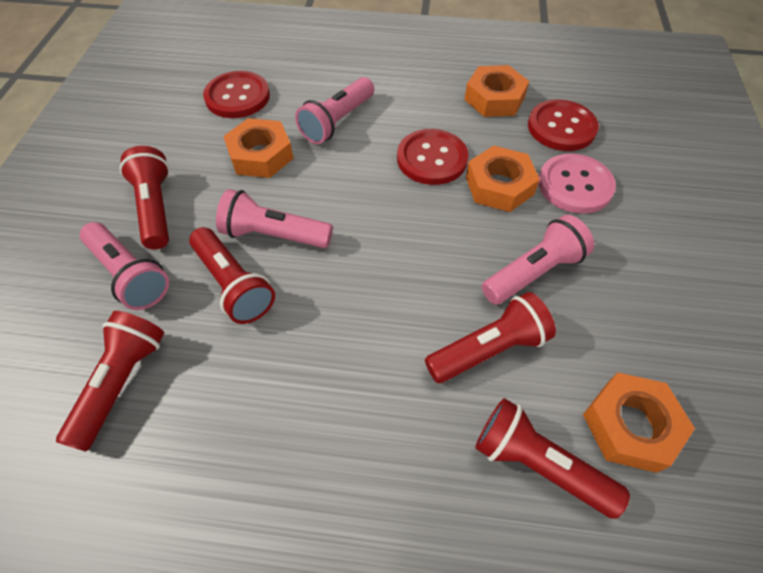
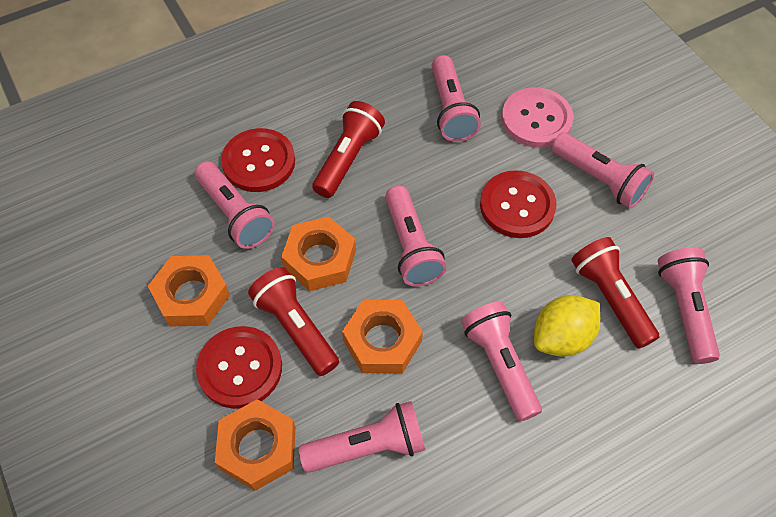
pink flashlight: [80,222,169,310] [216,189,333,248] [295,77,374,144] [482,215,594,305] = 4 -> [195,161,274,249] [299,401,425,473] [385,186,446,287] [432,55,481,142] [461,301,542,422] [552,132,654,209] [658,248,720,364] = 7
red flashlight: [56,311,164,452] [120,146,170,249] [189,227,275,324] [425,292,556,383] [475,398,630,519] = 5 -> [248,267,339,376] [312,101,385,198] [571,237,659,349] = 3
yellow lemon: none = 0 -> [534,295,600,357] = 1

